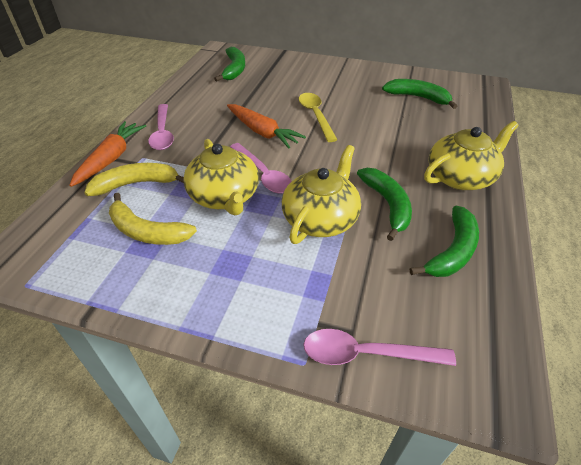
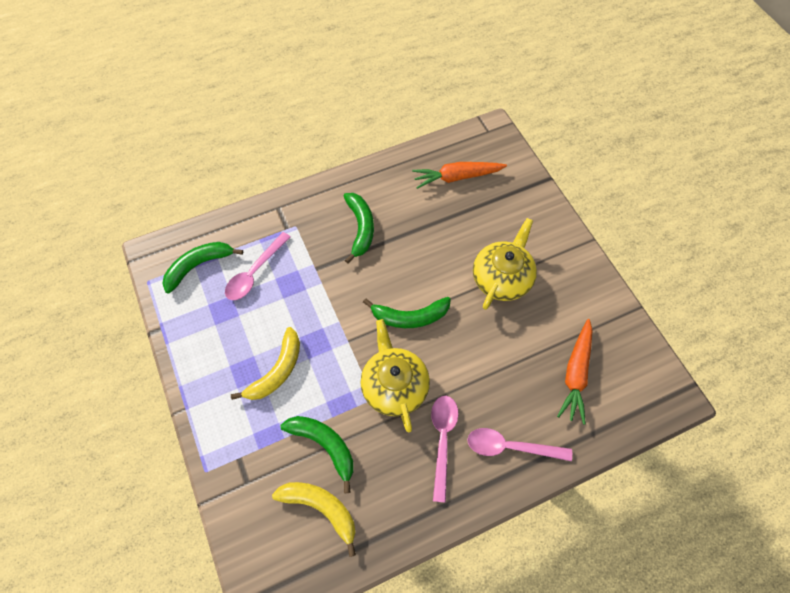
yellow spoon: [299,93,338,142] = 1 -> none = 0
yellow teapot: [183,139,259,215] [282,145,361,244] [424,121,519,190] = 3 -> [360,319,430,432] [473,218,537,310] = 2

